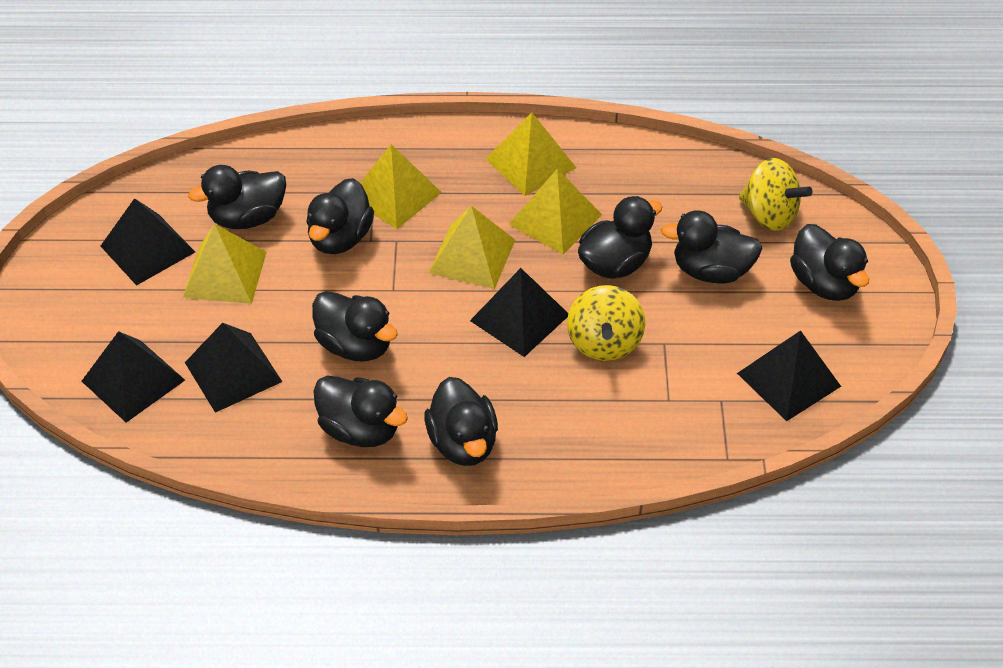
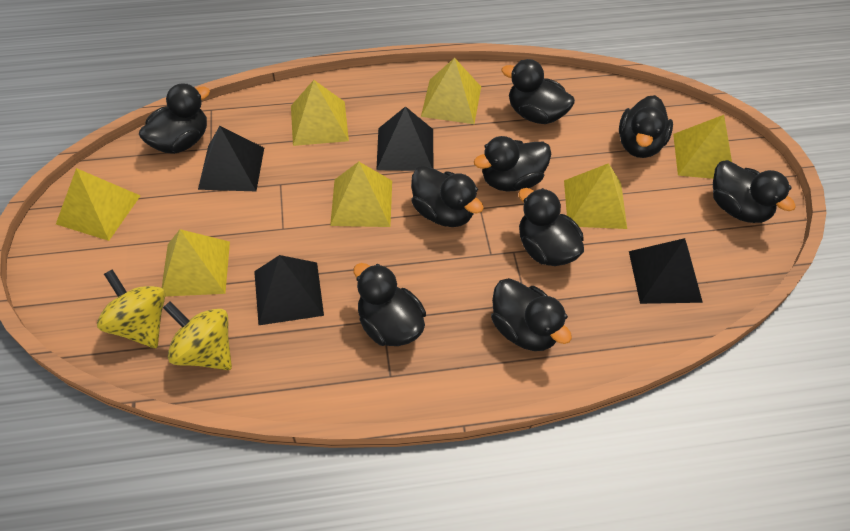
black duck: [188,165,286,229] [307,178,374,254] [312,291,398,362] [313,376,408,447] [424,377,498,466] [578,196,662,279] [661,210,763,284] [790,224,869,301] = 8 -> [139,84,210,154] [354,263,426,346] [411,166,484,227] [474,136,551,191] [491,278,572,351] [501,59,575,124] [519,188,584,266] [619,95,673,158] [713,160,796,223] = 9
black pyramid: [82,331,185,423] [101,198,195,286] [185,323,282,413] [470,268,568,357] [737,330,841,421] = 5 -> [198,126,264,191] [254,255,324,325] [376,106,433,171] [629,238,703,304] = 4
yellow pyramid: [183,224,267,304] [360,144,442,229] [429,206,515,289] [486,112,576,196] [508,169,602,254] = 5 -> [56,168,141,241] [162,229,230,297] [291,80,349,146] [330,162,392,227] [421,58,481,124] [564,163,627,229] [673,115,732,179] = 7

